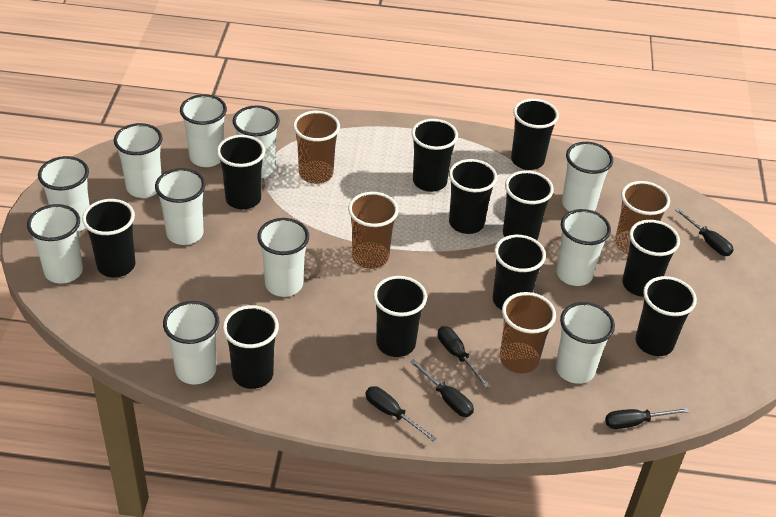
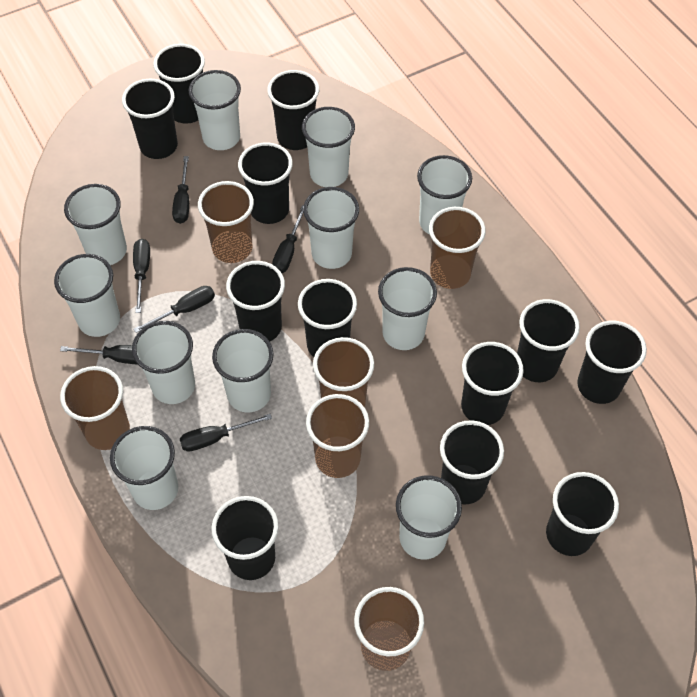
black cup: [82,199,135,278] [217,135,265,210] [223,305,279,389] [373,276,427,357] [411,119,458,192] [449,159,497,234] [493,235,546,310] [503,170,554,240] [511,99,559,170] [622,220,680,297] [635,276,697,356] = 11 -> [122,78,178,159] [153,44,205,124] [211,496,279,580] [226,261,285,342] [238,142,293,224] [267,70,319,150] [298,279,357,357] [440,420,504,504] [461,342,524,425] [517,299,580,382] [546,472,619,556] [577,321,647,404] = 12
black screwdriver: [366,386,436,441] [410,359,474,417] [438,326,490,388] [605,408,689,429] [675,208,734,256] = 5 -> [60,345,138,365] [133,239,150,313] [133,286,215,333] [172,156,189,224] [180,414,272,452] [272,205,304,273] = 6
brown cup: [293,111,340,184] [348,192,398,269] [500,292,556,374] [615,181,670,255] = 4 -> [60,366,130,450] [198,181,254,263] [306,394,369,478] [313,337,374,407] [354,587,424,671] [429,207,486,289] = 6

